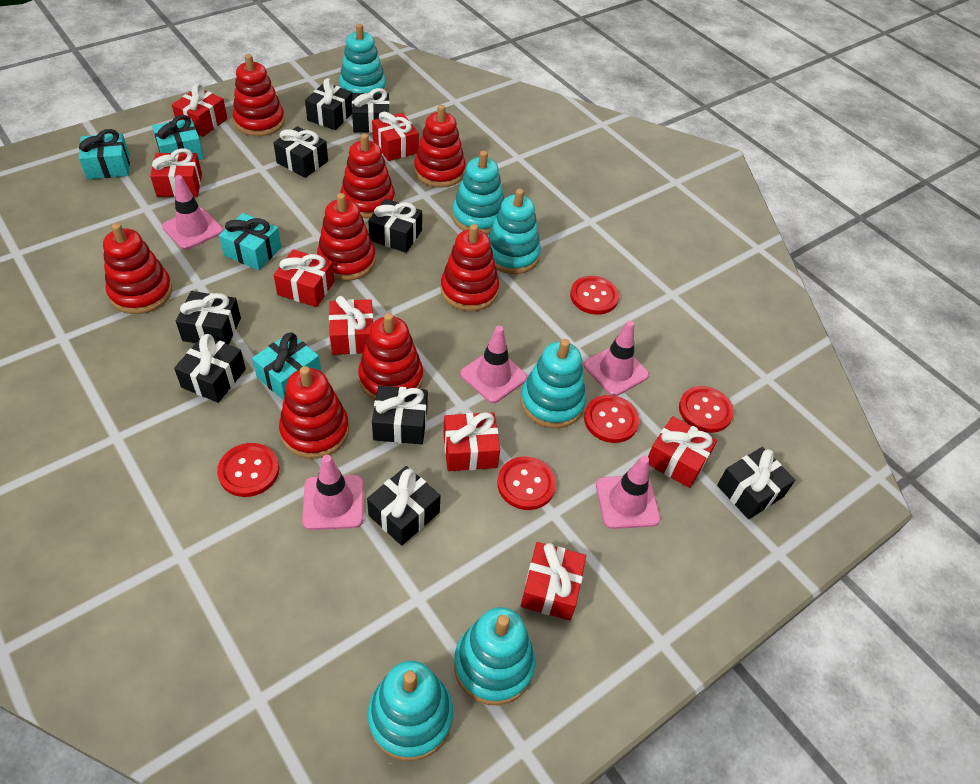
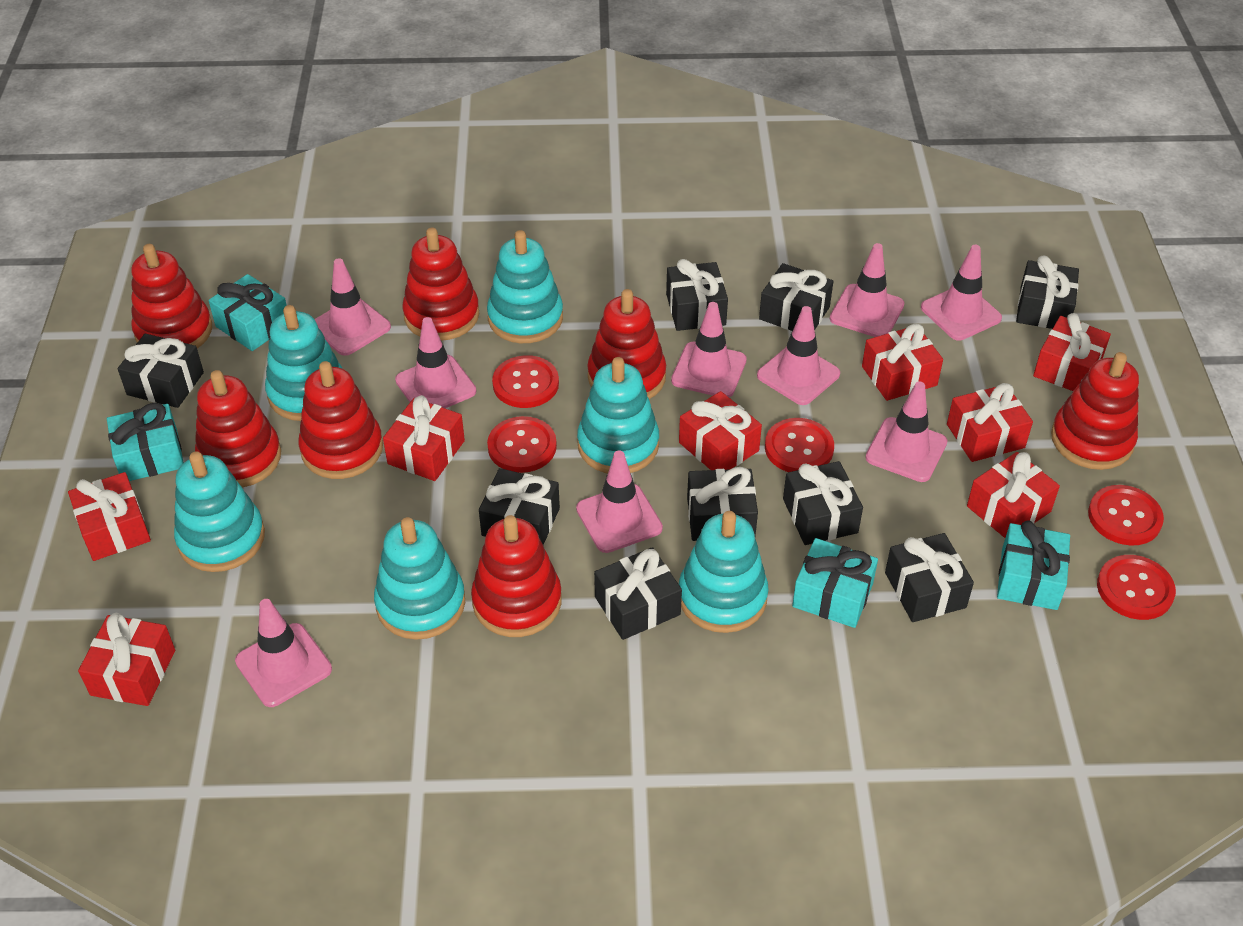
pink traffic cone: [162,175,223,250] [302,455,364,530] [460,326,527,403] [584,320,649,396] [596,456,661,529] = 5 -> [235,599,332,707] [315,258,391,356] [395,317,476,408] [576,450,663,553] [671,302,747,397] [757,306,840,405] [830,243,904,337] [865,382,948,482] [921,245,1002,341] = 9
red stacking toy: [103,223,172,314] [233,54,285,136] [279,366,349,459] [317,193,376,281] [341,133,395,218] [358,313,423,400] [414,105,466,188] [441,224,499,311] = 8 -> [131,244,212,348] [195,370,281,488] [298,361,383,479] [402,228,479,341] [471,515,562,637] [587,289,666,399] [1051,352,1139,470] = 7

